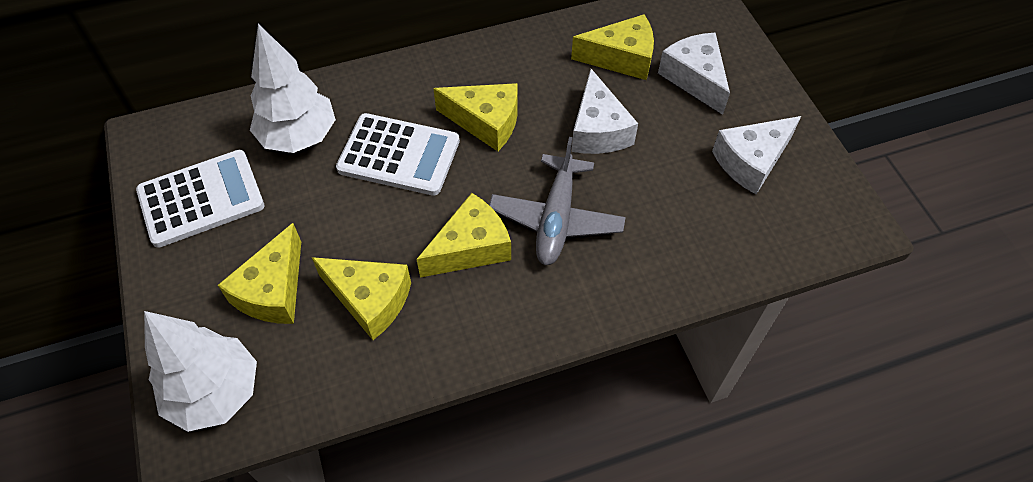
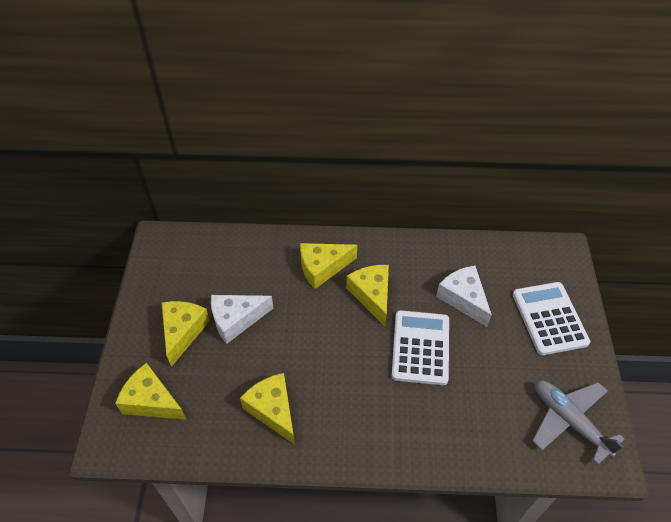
white cheese: [571,69,638,154] [658,32,730,115] [712,116,801,194] = 3 -> [211,295,273,344] [436,266,492,327] = 2
white tree: [144,311,257,432] [250,24,336,153] = 2 -> none = 0

